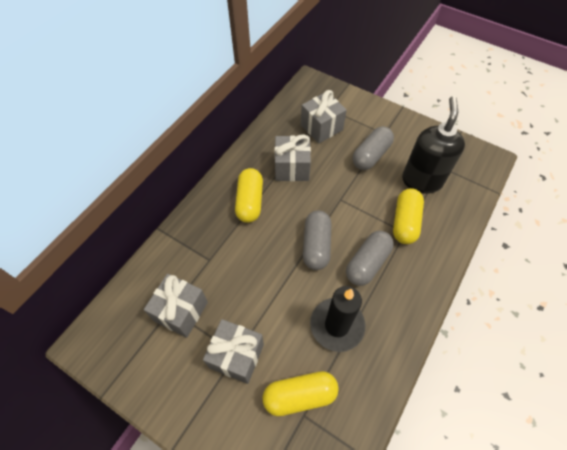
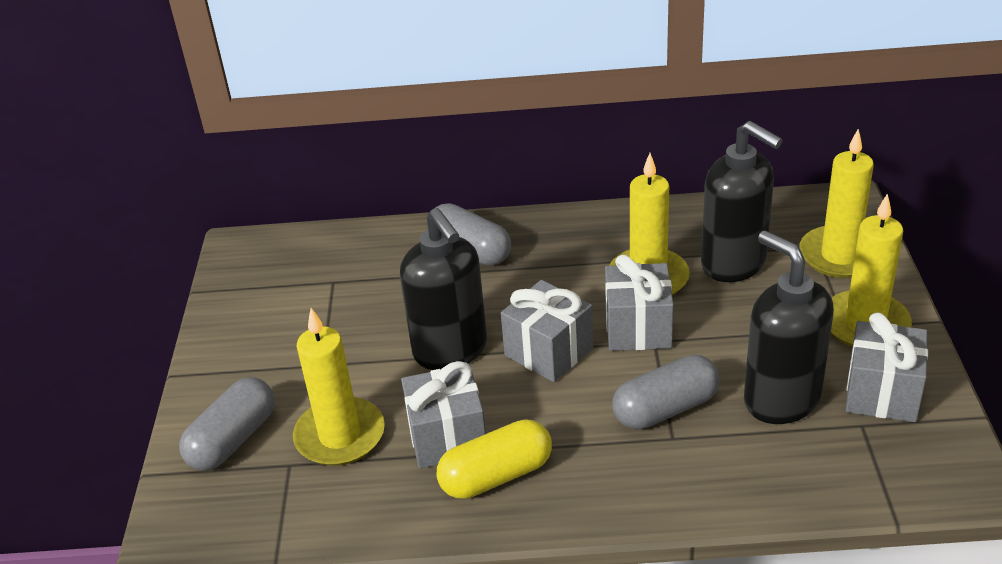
black candle: [310,286,365,352] = 1 -> none = 0
black soap dispenser: [402,96,465,194] = 1 -> [400,208,487,370] [701,121,783,282] [744,231,834,424] = 3
yellow candle: none = 0 -> [293,308,385,466] [609,153,690,295] [799,129,874,278] [831,193,912,347] = 4
yellow capsule: [235,168,263,223] [263,371,339,416] [393,188,424,244] = 3 -> [437,419,552,499] = 1

